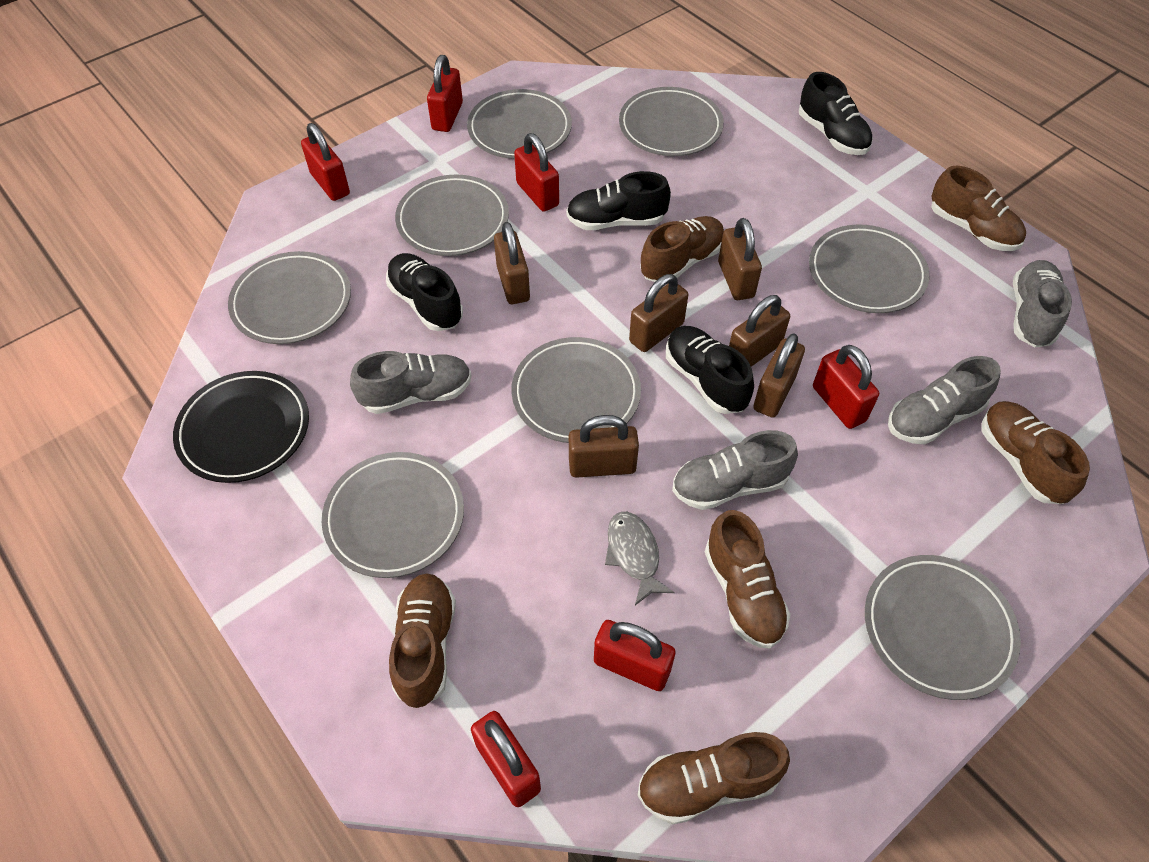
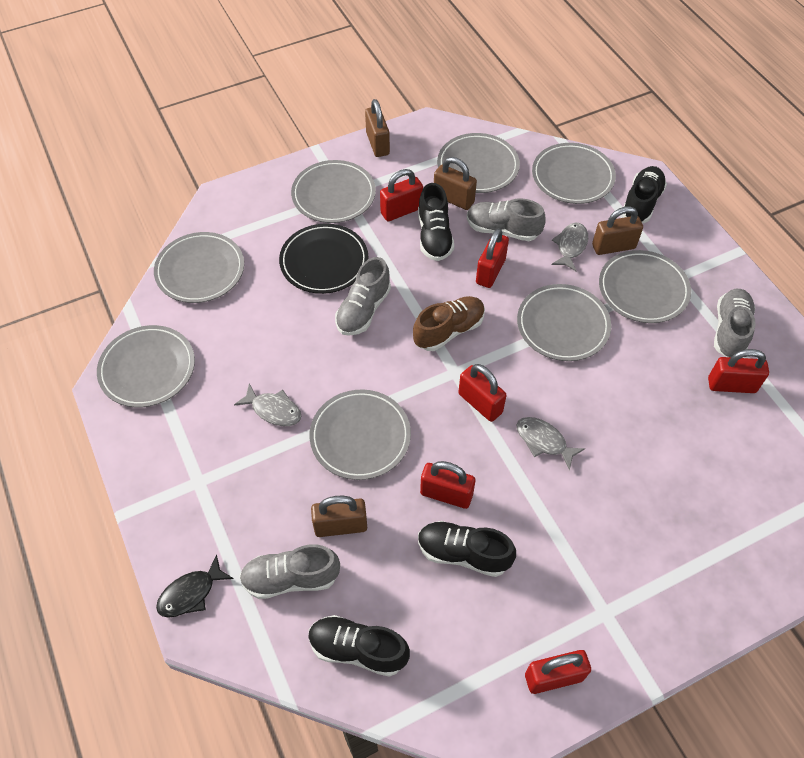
black fish: none = 0 -> [156,554,233,618] = 1
brown padlock: [494,222,530,304] [569,415,639,478] [629,274,688,352] [718,218,762,300] [729,295,790,367] [753,333,805,418] = 6 -> [311,496,367,537] [365,99,390,157] [434,157,477,210] [592,206,643,255] = 4
brown shoe: [389,573,456,708] [638,732,790,824] [640,216,724,282] [705,510,791,649] [931,166,1026,251] [982,401,1090,504] = 6 -> [413,296,485,351] = 1
grey fish: [605,512,675,605] = 1 -> [234,384,301,426] [516,417,585,470] [552,223,588,271] = 3

